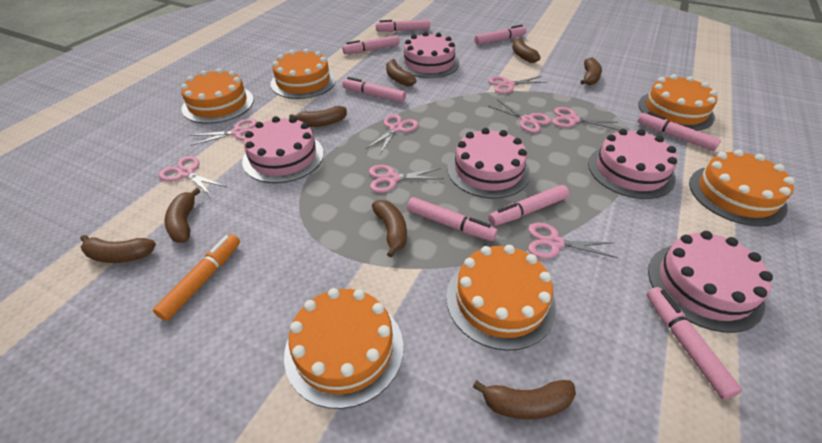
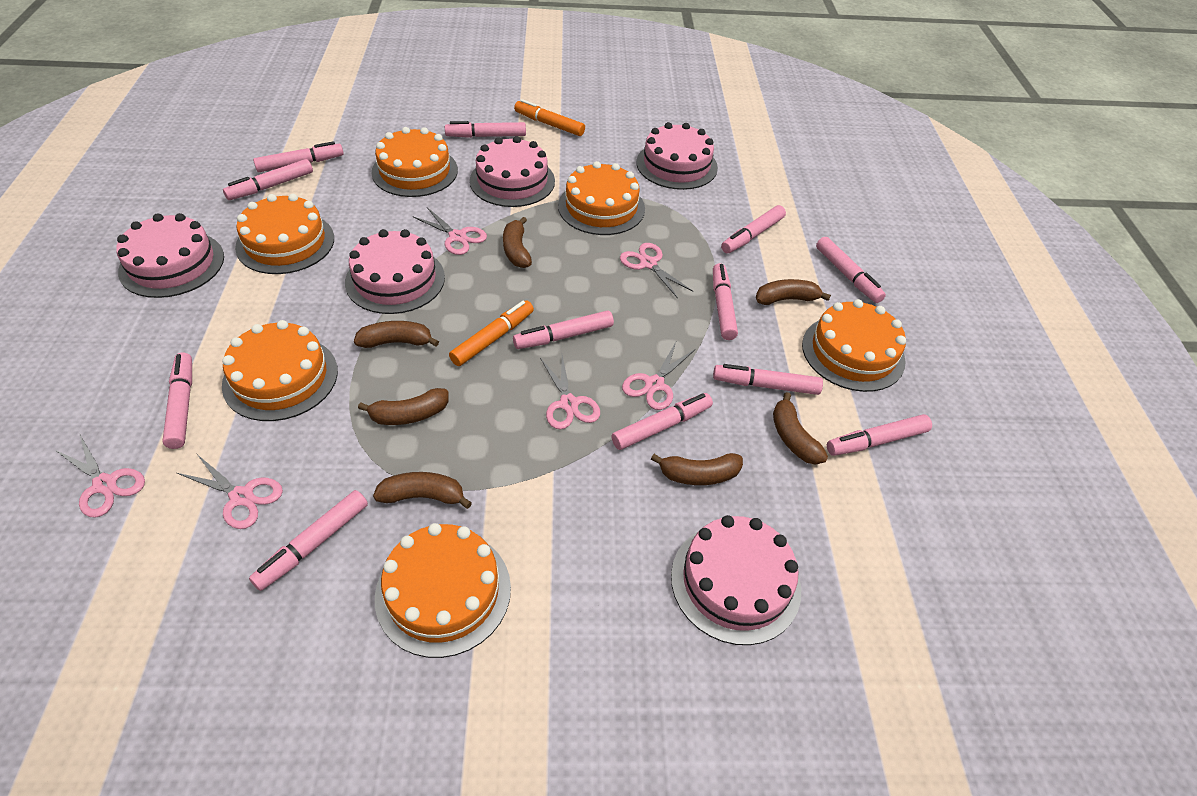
brown banana: [80,235,156,263] [165,188,200,243] [289,106,347,127] [372,200,407,258] [386,59,417,87] [473,380,576,420] [512,37,541,63] [581,57,602,85] = 8 -> [354,321,439,348] [358,388,449,425] [373,472,472,509] [503,217,532,268] [651,453,743,485] [756,279,831,305] [773,392,828,465] = 7
orange marker: [153,234,240,321] = 1 -> [449,301,534,366] [514,99,585,136] = 2
pink marker: [342,35,400,54] [342,77,406,102] [376,20,430,32] [407,197,497,241] [475,25,527,45] [488,185,569,226] [638,112,721,151] [647,287,742,399] = 8 -> [162,353,192,449] [223,159,313,200] [249,490,368,591] [253,141,344,172] [445,121,526,138] [513,310,614,349] [611,393,713,450] [713,263,738,340] [713,364,823,395] [721,205,786,253] [816,237,886,303] [827,414,932,456] = 12
pink scissors: [159,156,227,196] [190,119,257,146] [365,114,418,154] [369,165,444,193] [488,76,548,94] [488,99,551,133] [528,222,618,259] [552,107,619,130] = 8 -> [55,435,145,518] [177,454,283,529] [412,207,487,255] [540,355,600,429] [620,243,693,298] [622,340,696,410] = 6

